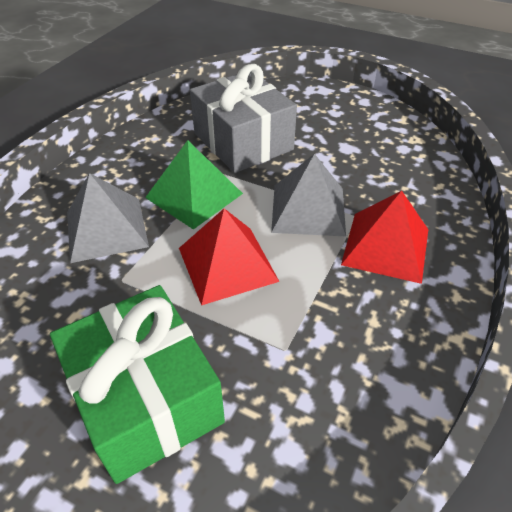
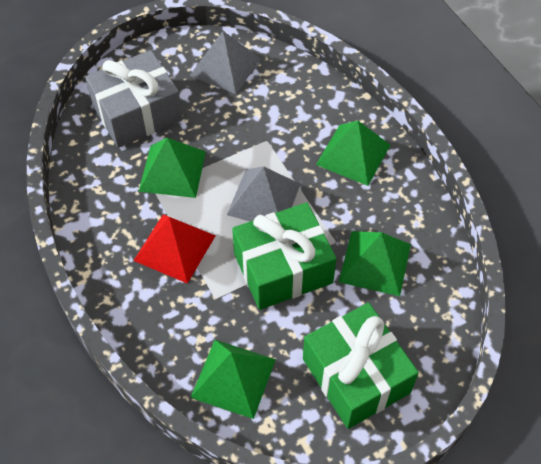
green gift: [50,285,225,484] = 1 -> [232,202,336,310] [303,303,419,429] = 2
green pyramid: [145,140,243,230] = 1 -> [139,138,206,198] [190,340,276,419] [316,121,390,186] [339,231,411,296] = 4
red pyramid: [179,208,280,305] [341,191,428,284] = 2 -> [133,214,216,284] = 1

